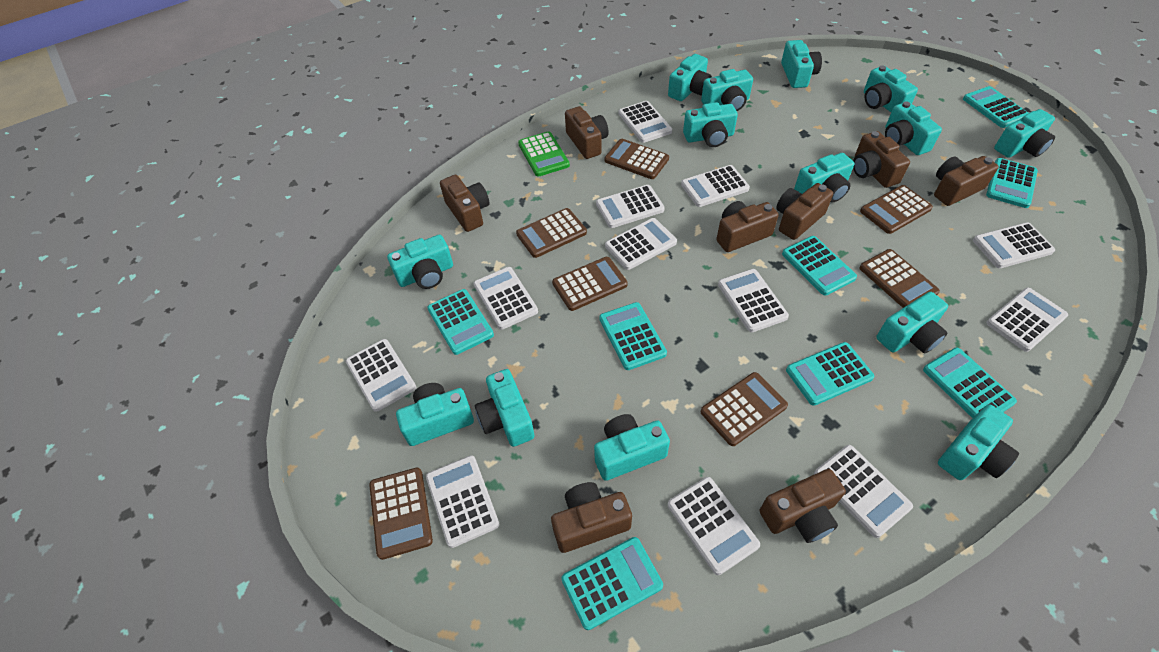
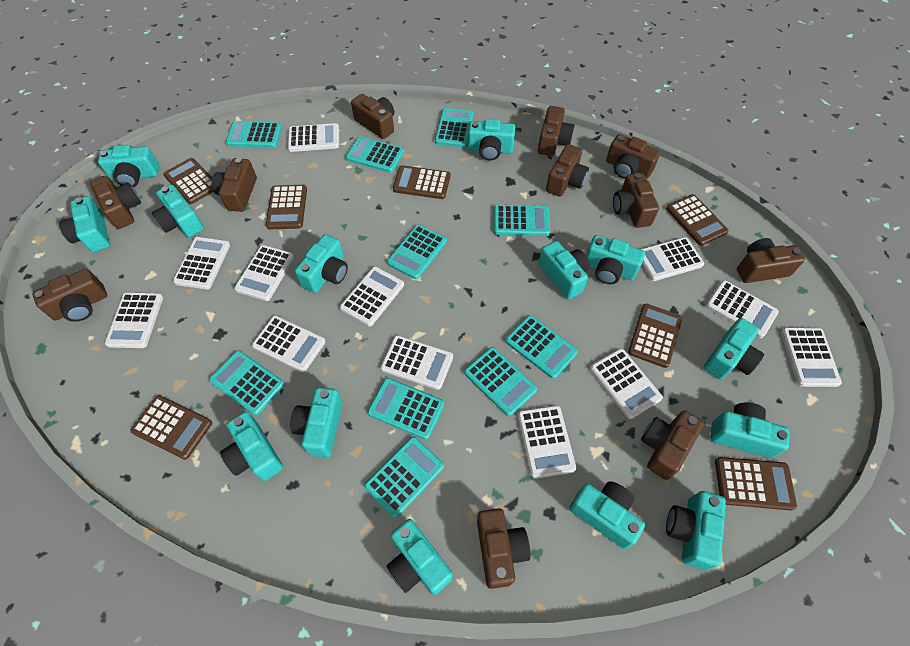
brown camera: [440,175,490,232] [551,482,632,553] [565,106,609,159] [716,201,779,252] [760,469,846,543] [776,183,833,240] [853,131,910,188] [934,156,999,206] = 8 -> [32,269,107,322] [90,176,141,229] [212,158,257,212] [351,94,394,139] [477,508,530,589] [538,106,575,156] [546,144,589,197] [606,134,661,179] [613,173,659,228] [641,410,704,480] [737,238,805,283] = 11
green calculator: [518,132,570,177] = 1 -> none = 0
turquoise calculator: [427,289,494,355] [561,537,663,630] [599,302,667,370] [782,236,857,296] [786,342,874,406] [923,348,1017,418] [963,86,1028,128] [986,158,1038,208] = 8 -> [209,350,285,415] [226,121,282,148] [346,136,404,173] [364,437,444,518] [368,378,444,440] [387,225,447,279] [435,108,473,148] [464,347,537,416] [494,205,550,236] [505,315,578,379] = 10

